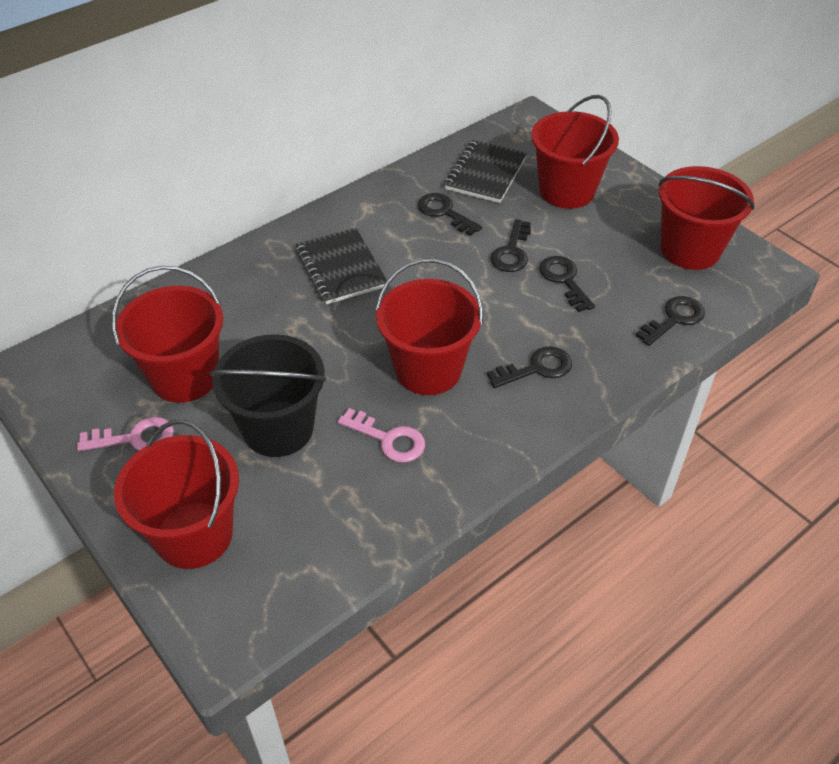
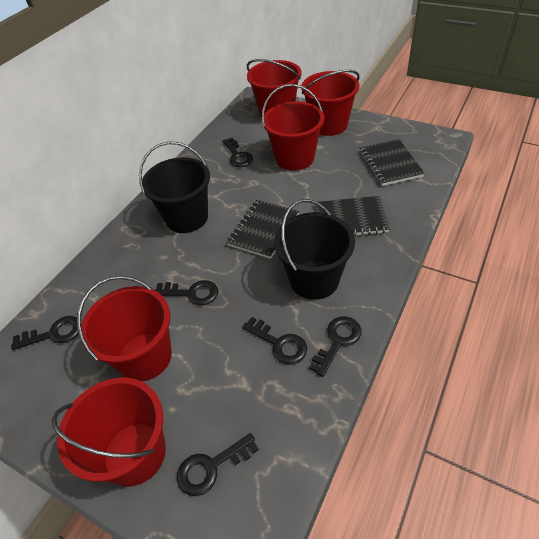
black bucket: [210,334,326,457] = 1 -> [139,141,210,233] [274,199,355,300] = 2
black key: [418,193,482,236] [487,346,572,388] [490,219,531,272] [539,256,595,312] [635,296,705,346] = 5 -> [11,316,82,350] [155,280,218,305] [177,433,259,496] [223,138,253,167] [242,317,307,364] [309,316,362,377] = 6
black notebook: [296,228,387,305] [444,140,527,203] = 2 -> [226,200,299,259] [316,196,390,236] [360,139,425,186] = 3
pink key: [77,417,174,451] [337,408,425,463] = 2 -> none = 0

